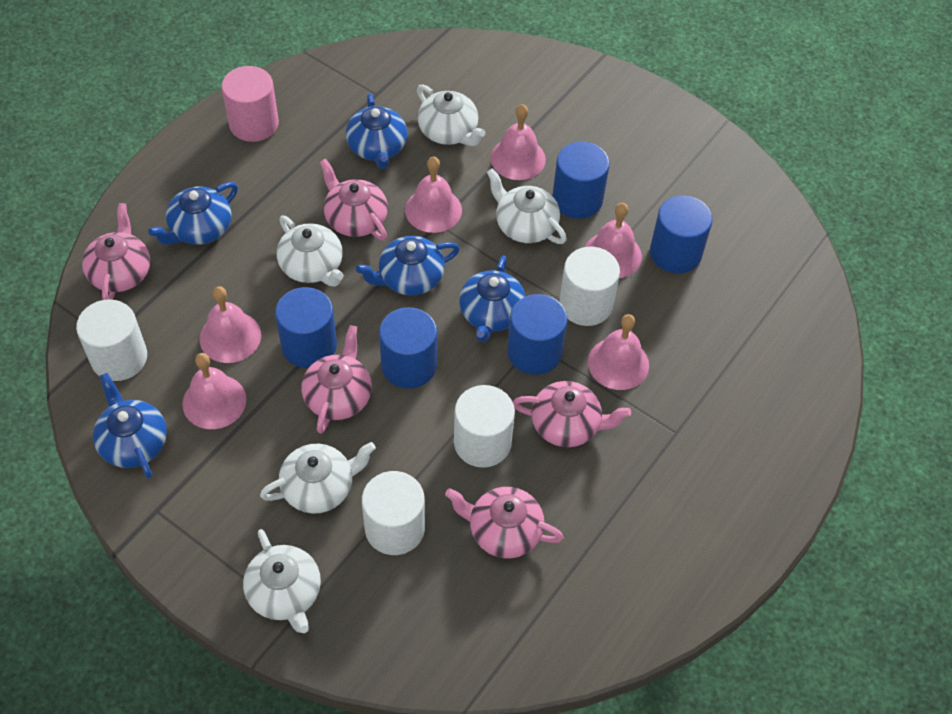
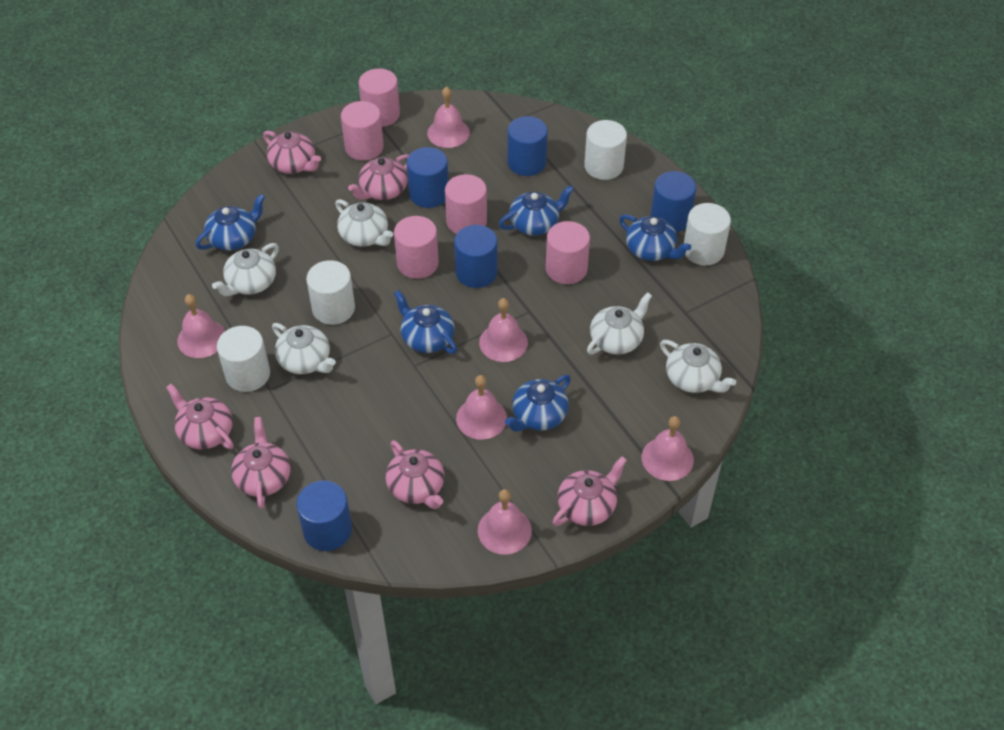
pink cylinder: [222,66,279,142] = 1 -> [341,101,384,160] [359,68,400,127] [394,216,439,279] [445,174,487,234] [546,221,590,284] = 5
pink teapot: [82,203,150,300] [302,325,372,433] [320,158,388,241] [445,487,564,558] [513,381,631,447] = 5 -> [166,384,234,449] [231,417,291,509] [263,131,321,174] [348,154,409,200] [386,440,444,509] [553,456,627,526] = 6

